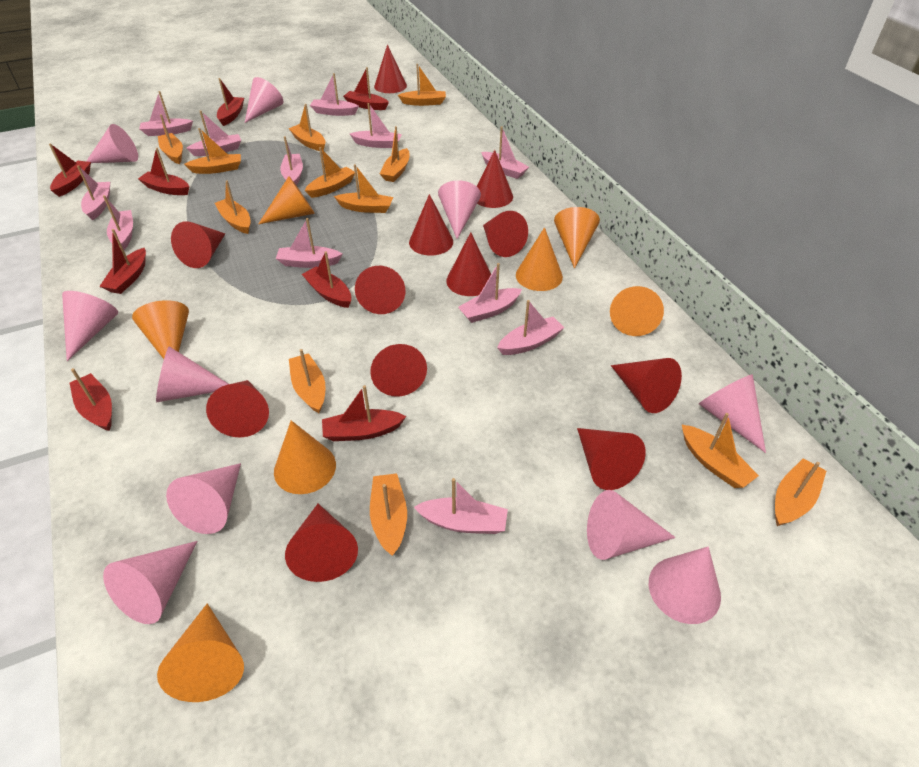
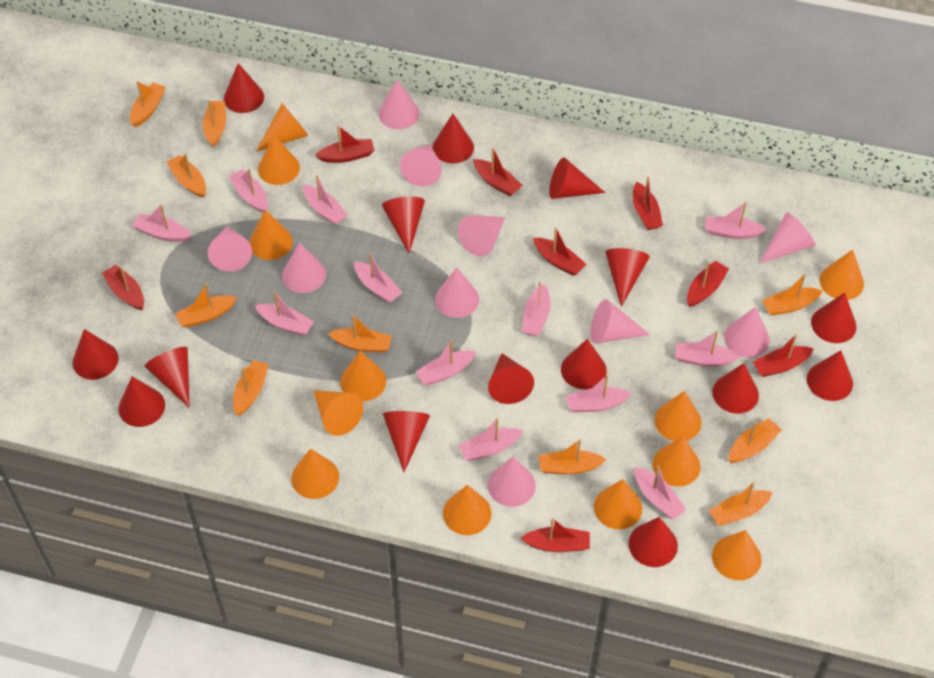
orange boat: [158,114,183,164] [184,128,241,174] [215,180,250,234] [289,104,325,151] [289,349,326,413] [305,147,355,198] [334,164,393,213] [370,473,407,556] [380,126,410,182] [398,64,446,106] [682,413,759,488] [775,458,826,526] = 12 -> [130,81,166,127] [167,154,206,198] [175,283,237,328] [203,100,226,147] [233,360,269,416] [328,314,392,353] [539,439,607,474] [709,482,773,526] [728,418,782,463] [762,274,823,316] = 10
orange cone: [132,300,189,359] [157,603,244,702] [259,176,315,224] [274,420,336,494] [516,227,563,291] [554,207,600,269] [610,286,664,336] = 7 -> [249,209,293,260] [256,103,309,152] [258,135,300,185] [291,448,339,499] [313,390,363,436] [340,351,386,401] [443,485,491,535] [594,479,642,529] [653,436,701,487] [654,391,702,441] [712,530,762,580] [820,249,864,300] = 12
red cone: [171,221,225,268] [206,380,269,438] [285,504,358,582] [355,266,406,314] [370,344,427,396] [374,44,407,93] [409,194,453,256] [446,232,491,296] [477,150,513,208] [483,211,528,257] [577,428,646,490] [611,358,682,413] = 12 -> [73,329,118,380] [118,376,165,427] [145,347,190,408] [224,63,264,113] [382,196,425,254] [383,411,430,472] [433,114,474,163] [488,353,534,404] [549,158,605,199] [561,339,607,389] [605,248,650,307] [629,517,678,567] [713,363,759,414] [807,350,853,401] [811,293,857,343] = 15

